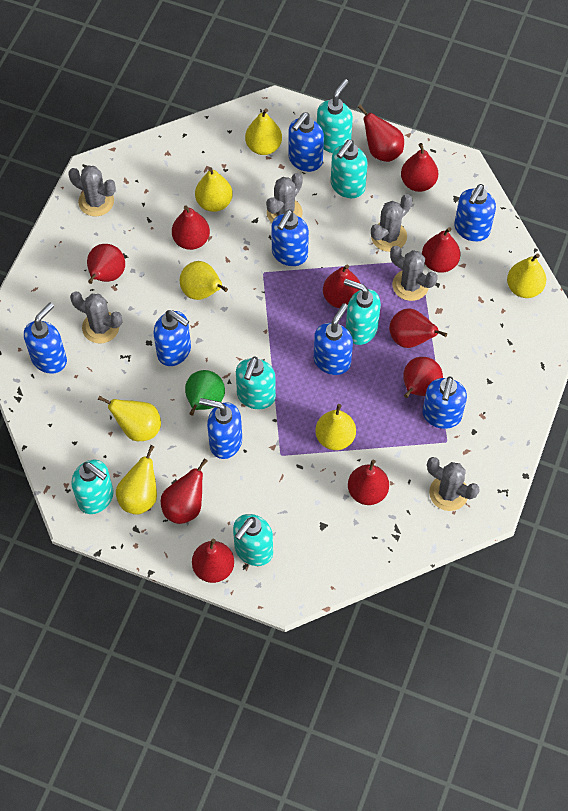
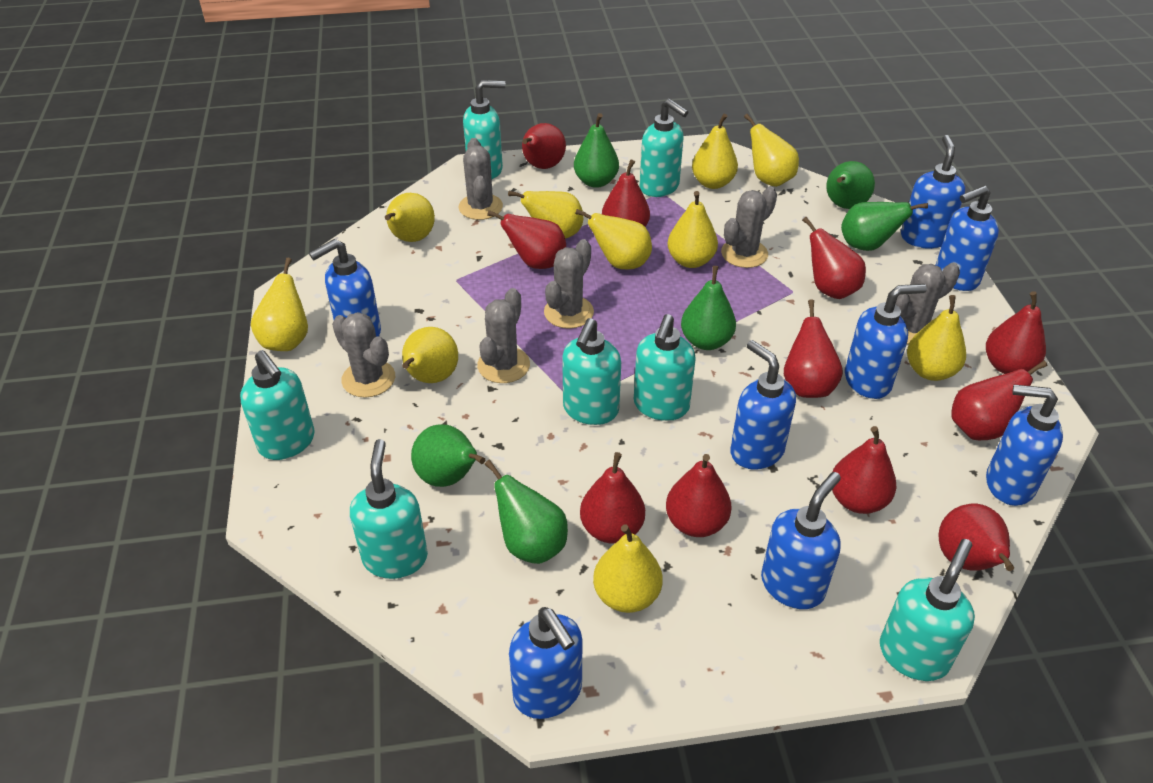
green pear: [185,370,225,416] = 1 -> [411,424,485,487] [484,460,568,564] [574,113,619,188] [681,266,736,350] [826,161,875,209] [841,202,928,251] = 6
turquoise soap dispenser: [72,460,113,514] [233,514,273,566] [236,357,276,409] [317,79,353,153] [331,140,368,198] [344,279,381,345] = 6 -> [240,350,315,460] [350,439,428,579] [463,80,506,179] [562,318,621,425] [634,314,696,421] [640,99,688,197] [880,539,975,681] = 7
yellow pear: [98,395,161,441] [116,445,157,514] [180,261,228,300] [195,167,233,212] [245,108,282,155] [315,404,356,450] [507,254,546,298] = 7 -> [251,258,308,351] [385,193,435,242] [402,327,458,383] [508,191,583,239] [575,209,652,269] [593,524,663,613] [668,191,718,268] [692,114,738,189] [744,114,799,187] [907,295,966,381] = 10

